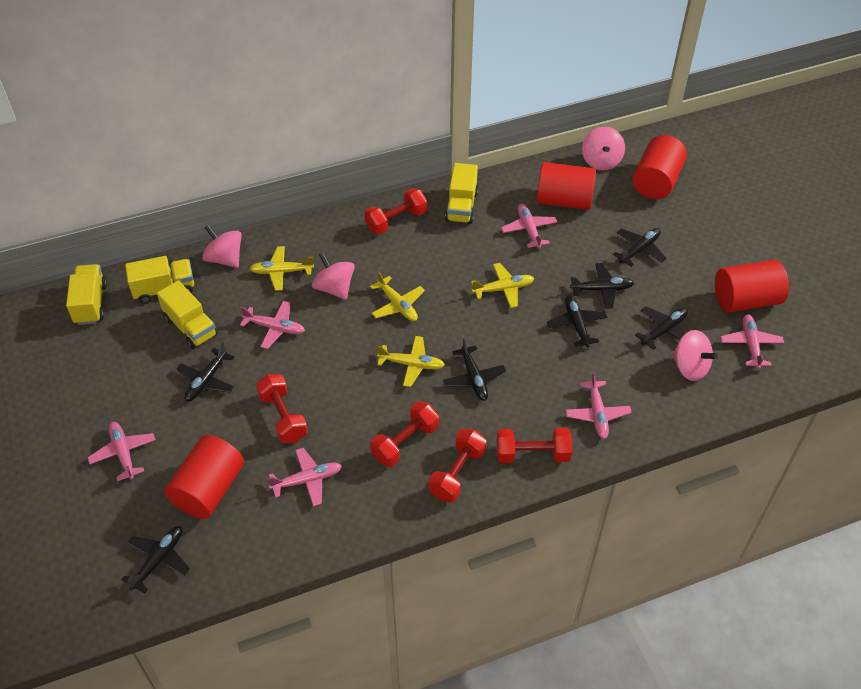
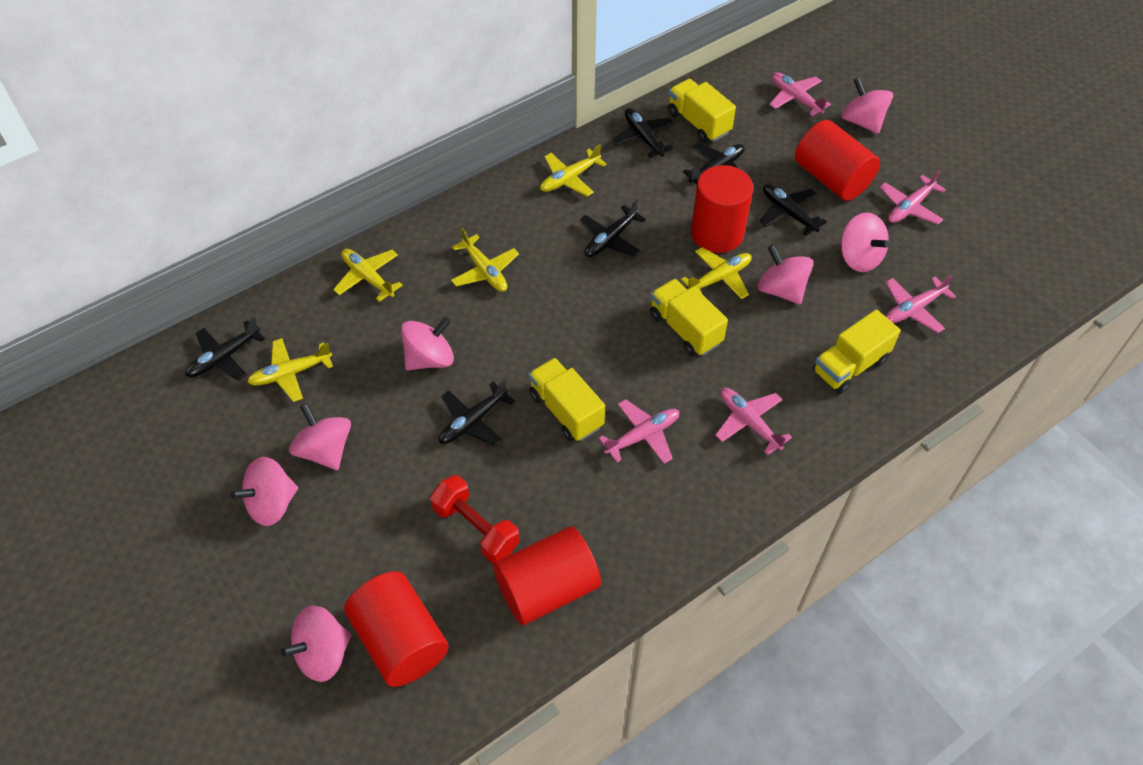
black plane: [121,526,190,594] [176,342,234,401] [443,338,506,401] [547,296,607,347] [570,263,634,309] [613,228,667,267] [635,306,688,350] = 7 -> [186,317,265,380] [439,379,515,447] [580,200,646,257] [612,108,674,158] [683,143,745,183] [760,184,827,235] = 6
pink plane: [87,422,156,481] [240,301,305,349] [268,448,342,506] [501,204,557,248] [565,372,632,439] [721,314,784,369] = 6 -> [599,399,679,464] [715,388,792,455] [769,72,831,116] [880,170,946,225] [885,275,956,333] = 5
pink spinning top: [202,224,242,268] [312,252,355,300] [582,127,625,171] [672,330,718,381] = 4 -> [230,457,298,526] [281,605,351,682] [289,403,351,470] [401,317,454,370] [757,245,813,305] [841,78,893,134] [841,212,890,272] = 7
red dumbbell: [256,374,308,443] [364,188,427,235] [370,401,439,467] [429,429,487,502] [497,428,572,463] = 5 -> [430,475,520,563] = 1
yellow plane: [249,246,314,291] [370,271,425,321] [377,336,445,387] [471,263,534,308] = 4 -> [247,338,333,402] [333,249,403,302] [451,228,519,292] [540,144,607,196] [681,247,752,299] = 5

